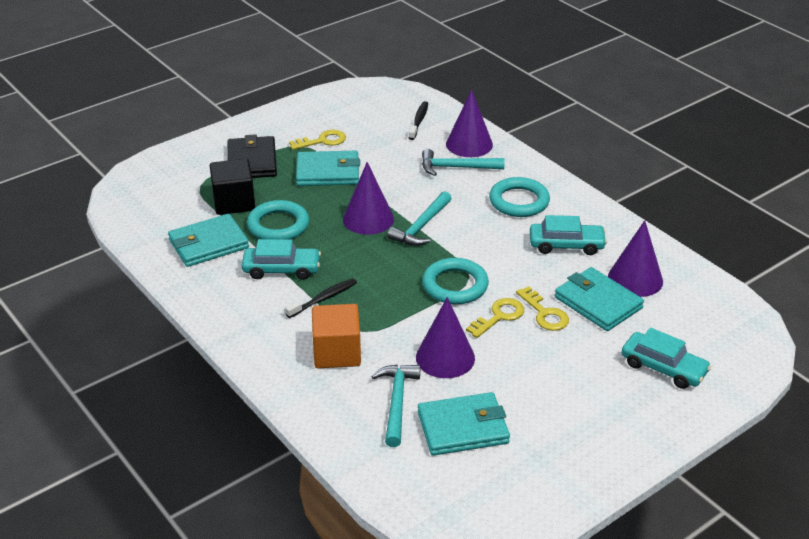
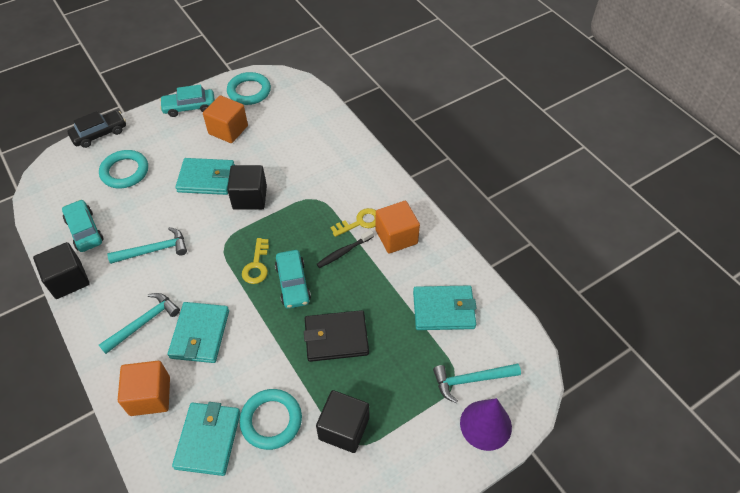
black car: none = 0 -> [67,110,126,148] = 1
black cube: [210,159,255,215] = 1 -> [33,242,90,299] [227,165,267,210] [316,390,369,453] = 3
black toothbrush: [285,278,357,318] [409,101,428,140] = 2 -> [317,230,374,268] = 1
orange cube: [312,304,361,368] = 1 -> [118,361,170,416] [203,95,248,143] [375,201,420,254] = 3
purple cone: [343,162,394,235] [416,297,475,378] [446,89,493,157] [608,220,663,297] = 4 -> [460,398,512,451] = 1
yellow key: [289,130,346,150] [466,298,524,338] [516,286,569,331] = 3 -> [242,238,269,284] [331,208,376,237] = 2

